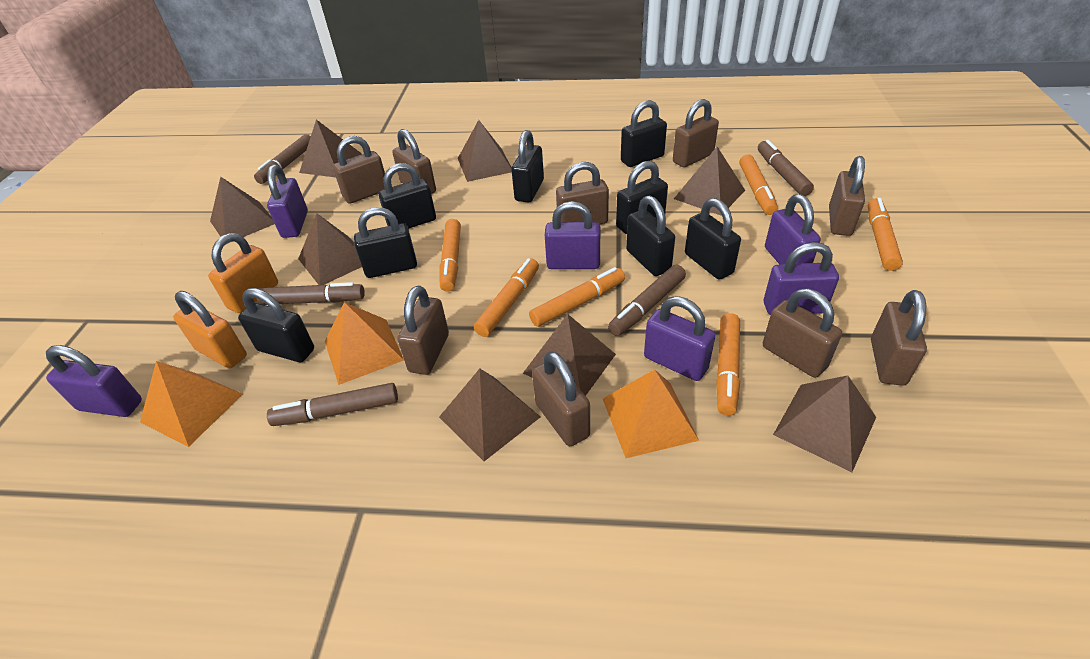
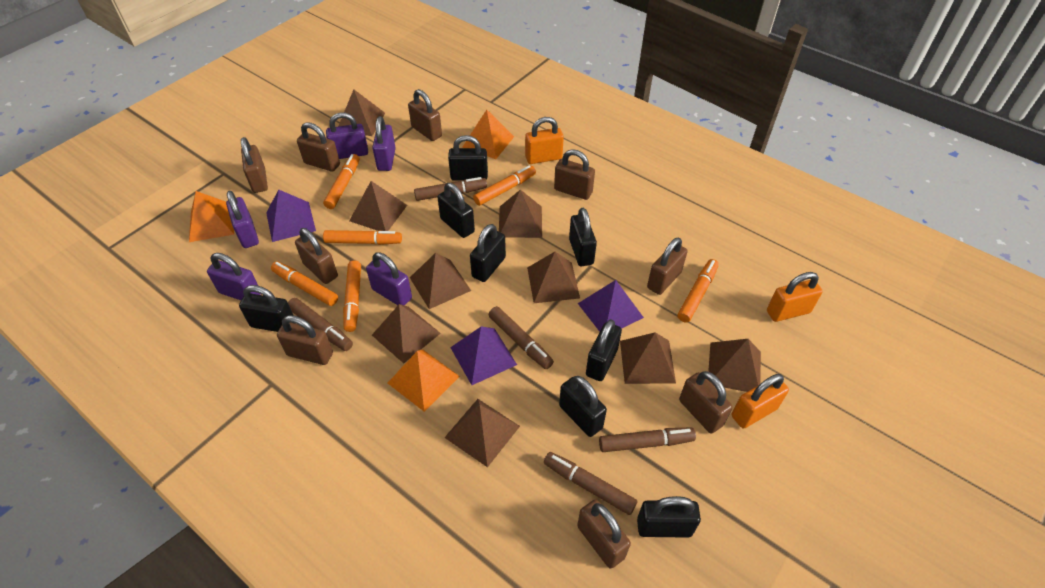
brown pyramid: [210,177,275,244] [298,213,362,285] [299,120,362,177] [439,369,540,461] [458,120,512,182] [523,314,616,396] [674,147,745,216] [773,375,876,472] = 8 -> [338,89,385,136] [349,181,407,231] [372,304,441,363] [410,253,471,309] [444,399,520,467] [499,189,542,238] [527,252,580,303] [620,332,676,384] [708,339,761,392] = 9
orange padlock: [173,291,247,369] [208,233,278,313] = 2 -> [525,117,564,164] [732,374,789,429] [767,272,823,322] = 3
purple padlock: [46,345,142,417] [267,164,308,238] [545,201,600,269] [644,296,716,381] [764,242,839,315] [765,194,821,265] = 6 -> [207,253,261,300] [226,191,259,248] [326,112,368,159] [366,252,412,306] [372,116,396,171] = 5
purple pyramid: none = 0 -> [266,189,316,242] [450,327,517,385] [578,280,644,332] = 3

